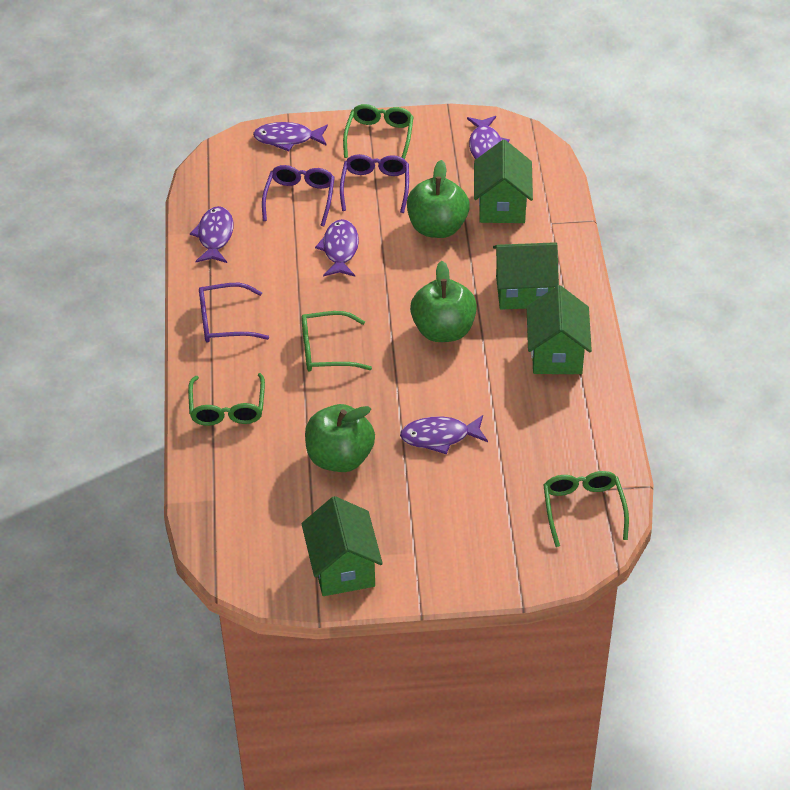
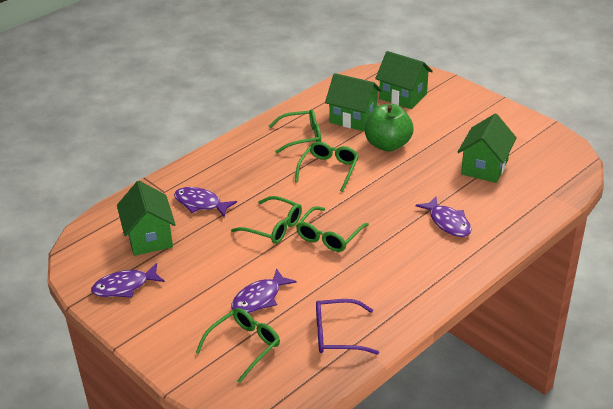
green apple: [305,404,375,472] [407,160,470,238] [410,261,477,342] = 3 -> [365,104,413,152] = 1
green glasses: [188,373,265,426] [301,311,372,372] [343,104,414,159] [543,471,629,547] = 4 -> [196,308,280,383] [231,196,302,244] [269,109,321,154] [295,141,359,192] [296,206,369,252] = 5
purple fish: [190,206,233,263] [253,122,328,151] [315,219,359,277] [400,415,488,454] [467,116,510,159] = 5 -> [91,263,165,298] [174,187,237,217] [232,268,297,313] [415,196,472,237] = 4
purple glasses: [199,283,269,343] [262,165,335,227] [340,154,409,213] = 3 -> [316,299,379,355] = 1

